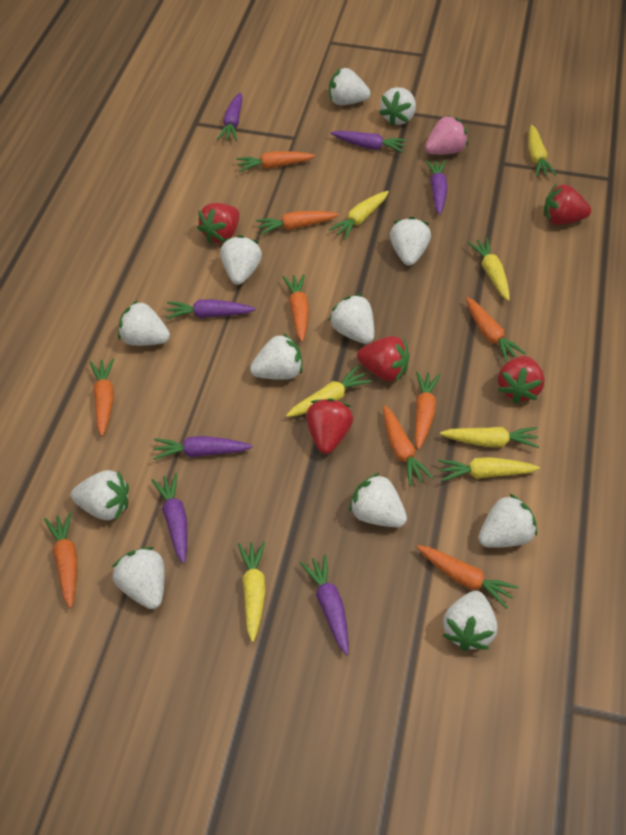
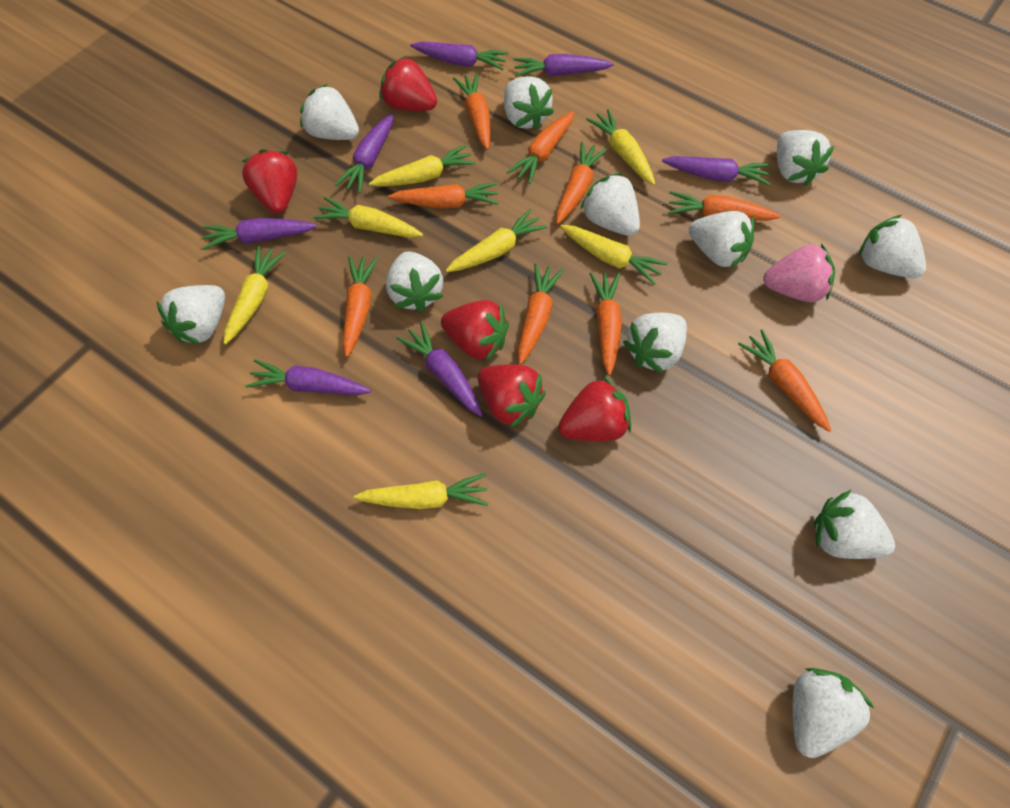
white strawberry: [71,470,129,520] [112,547,164,609] [118,301,170,346] [220,235,262,285] [250,333,303,380] [329,68,371,105] [329,294,374,344] [349,473,407,527] [379,87,416,126] [390,217,431,266] [442,591,498,651] [478,493,537,548] = 12 -> [156,285,225,345] [300,84,359,140] [386,251,443,313] [504,76,554,131] [580,173,640,236] [623,313,687,374] [689,211,755,269] [777,130,834,186] [793,668,874,758] [814,490,895,559] [859,215,926,278] = 11

